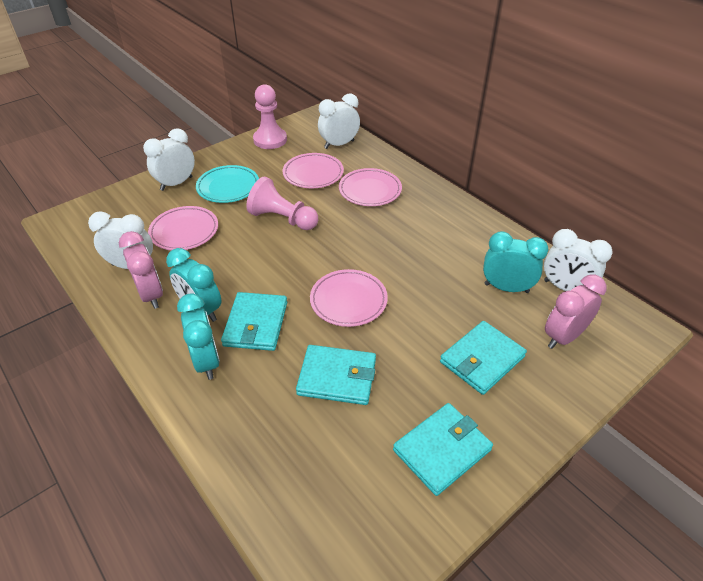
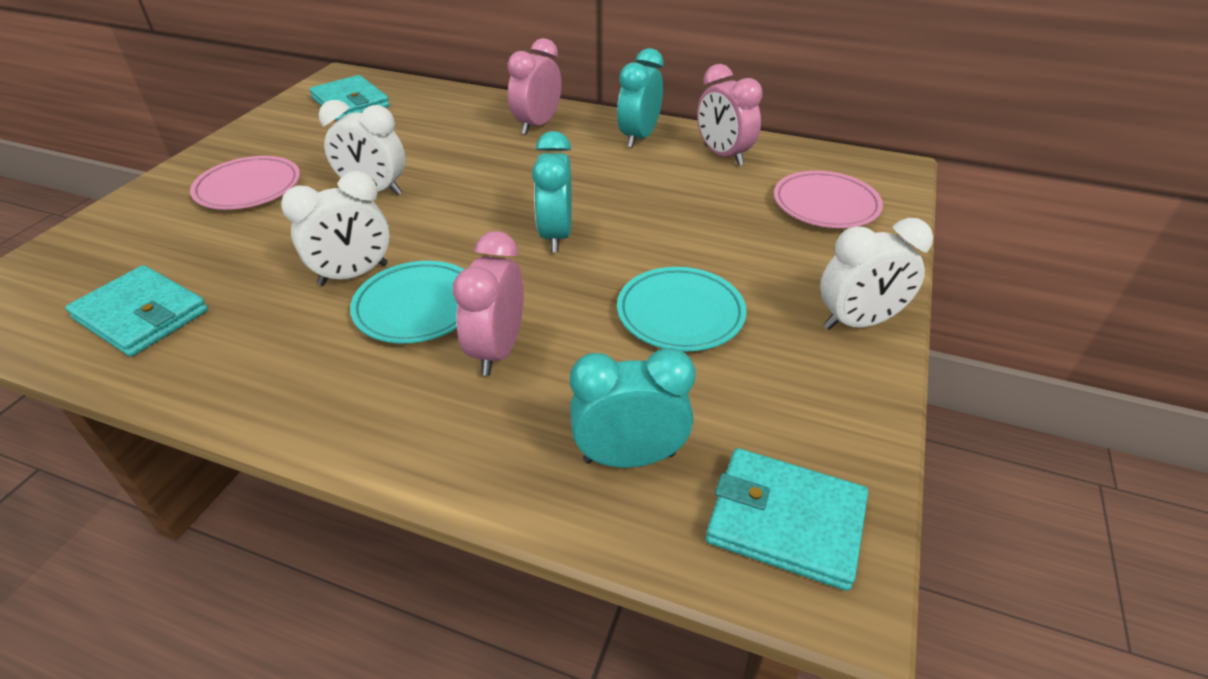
pink clock: [119,231,163,309] [545,275,607,349] = 2 -> [453,231,524,376] [507,38,562,135] [697,64,762,166] = 3
pink pawn: [246,177,318,230] [253,84,287,149] = 2 -> none = 0
pink plate: [148,206,218,250] [283,153,344,188] [310,269,388,327] [339,168,402,206] = 4 -> [190,156,300,210] [774,171,883,228] = 2
turquoise plate: [196,165,259,203] = 1 -> [350,261,465,343] [617,267,747,351] = 2
turquoise wallet: [221,292,287,351] [296,345,376,405] [393,403,493,496] [440,321,527,395] = 4 -> [65,265,208,357] [309,75,390,121] [706,448,868,591] = 3
white clock: [88,211,153,269] [143,128,195,191] [318,93,360,149] [544,229,613,291] = 4 -> [281,171,390,286] [319,100,405,195] [820,218,933,330] = 3

